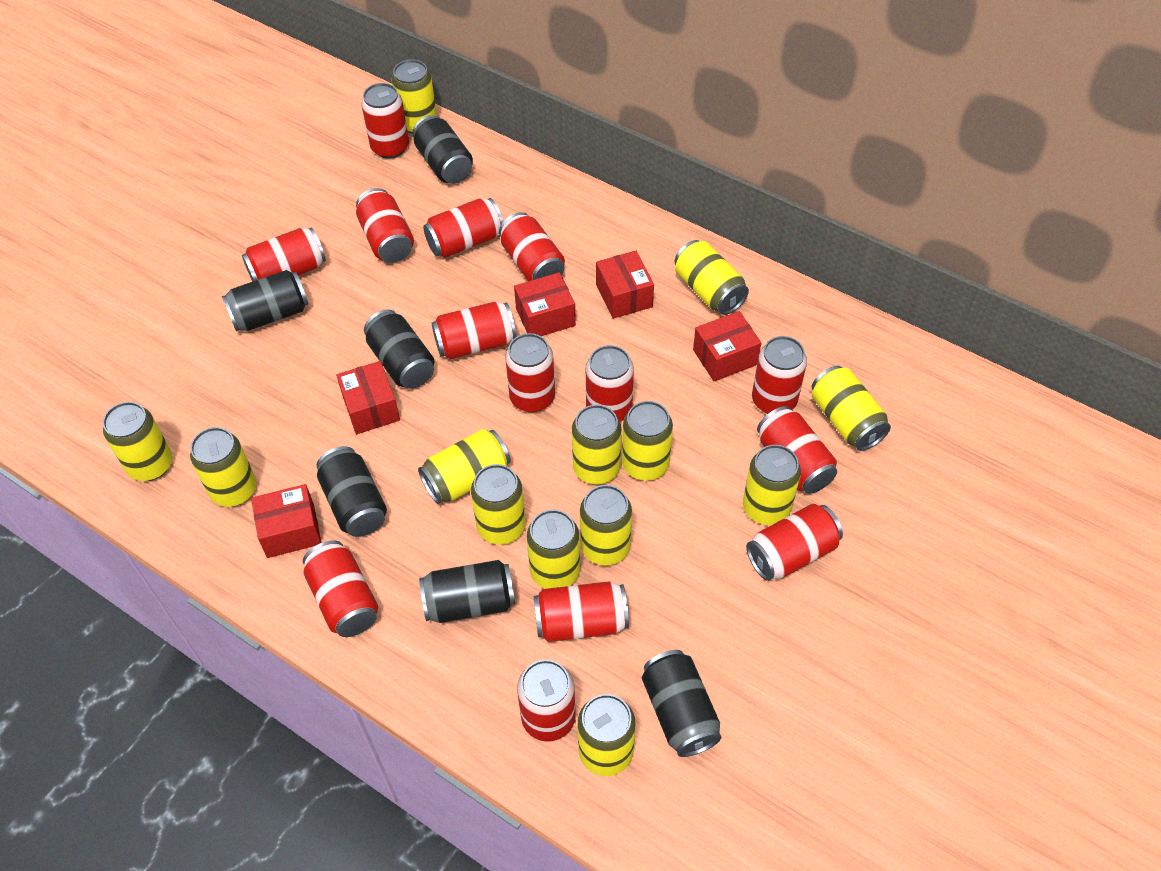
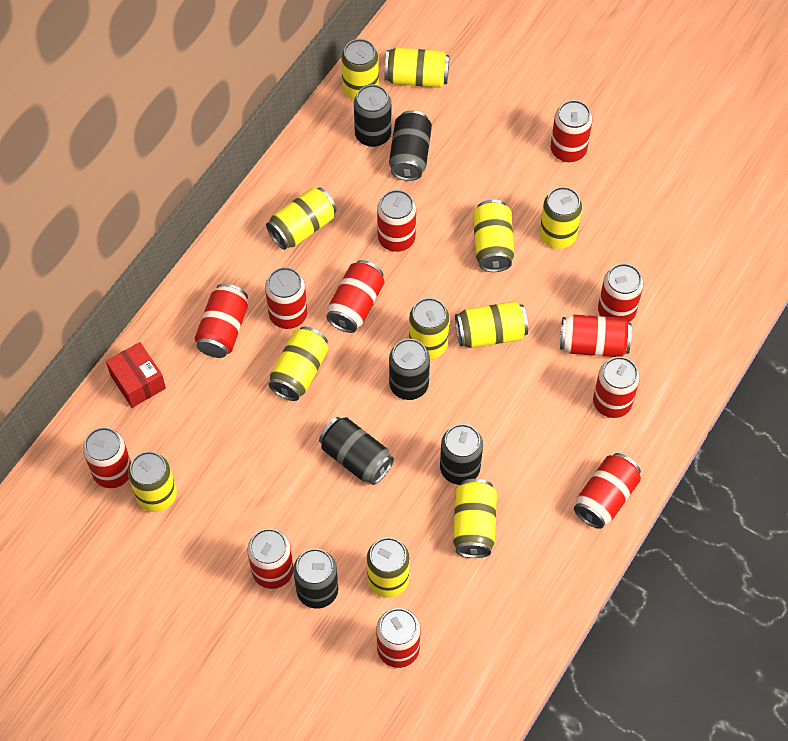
red box: [251,484,321,558] [336,361,400,434] [514,272,576,336] [596,251,654,319] [693,311,761,381] = 5 -> [106,342,166,408] = 1
red can: [242,227,326,282] [303,540,378,637] [356,188,414,263] [361,83,409,159] [423,198,503,258] [432,302,516,359] [499,212,565,281] [505,333,555,412] [517,660,576,742] [534,581,629,642] [586,345,634,422] [746,504,843,581] [752,336,807,414] [757,406,837,494] = 14 -> [83,427,131,488] [195,284,248,358] [247,529,293,589] [265,267,307,329] [326,260,385,333] [376,608,421,668] [377,190,416,252] [551,100,592,162] [560,314,632,357] [574,453,641,529] [593,357,640,418] [598,263,643,323] = 12
yellow can: [103,402,172,481] [190,427,257,507] [391,59,437,134] [418,429,511,504] [471,464,526,545] [526,510,580,589] [572,405,622,484] [577,694,636,776] [580,485,632,566] [622,401,673,481] [675,240,749,315] [743,445,801,525] [812,366,891,451] = 13 -> [128,451,177,512] [266,187,337,250] [269,327,329,401] [341,39,379,100] [367,537,410,598] [384,47,449,88] [409,298,450,359] [453,479,497,558] [455,301,528,348] [473,200,514,272] [539,187,582,249] = 11

